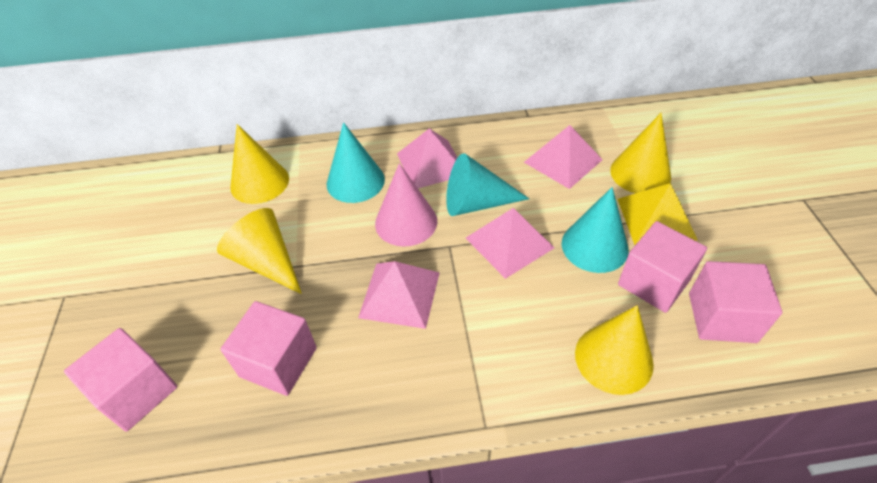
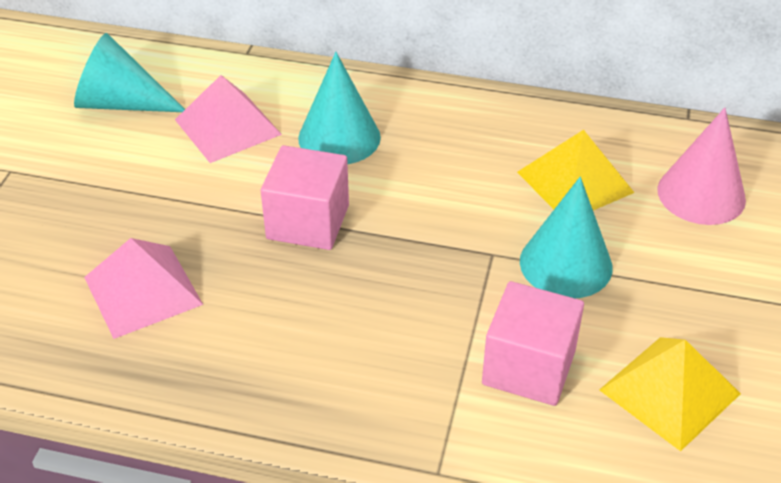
pink cube: [64,328,177,431] [220,301,317,396] [618,221,707,313] [689,261,782,343] = 4 -> [261,145,349,250] [482,281,584,406] = 2
pink pyramid: [358,261,439,329] [397,128,458,188] [466,208,554,279] [524,125,603,189] = 4 -> [84,238,203,339] [175,75,282,163] = 2
yellow cone: [217,208,302,294] [230,124,289,204] [575,305,654,395] [610,113,671,193] = 4 -> none = 0
yellow pyramid: [617,183,698,245] = 1 -> [517,130,635,210] [599,337,741,451] = 2

